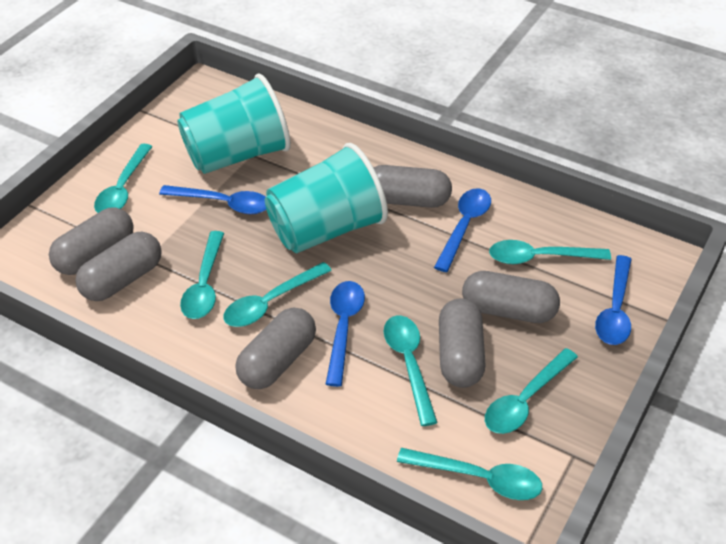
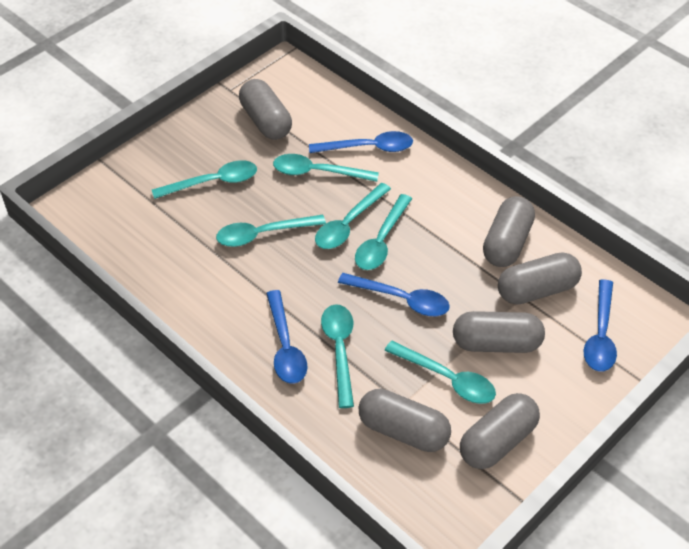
turquoise cup: [177,73,291,174] [265,143,388,253] = 2 -> none = 0

